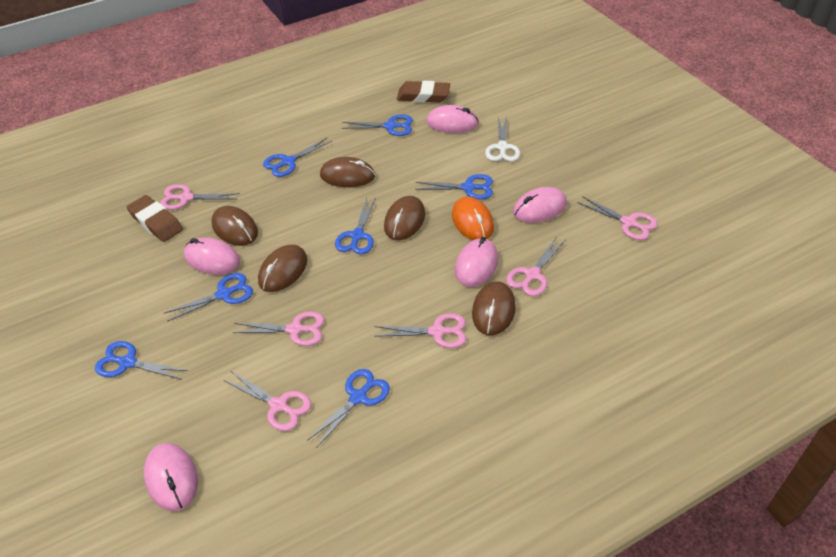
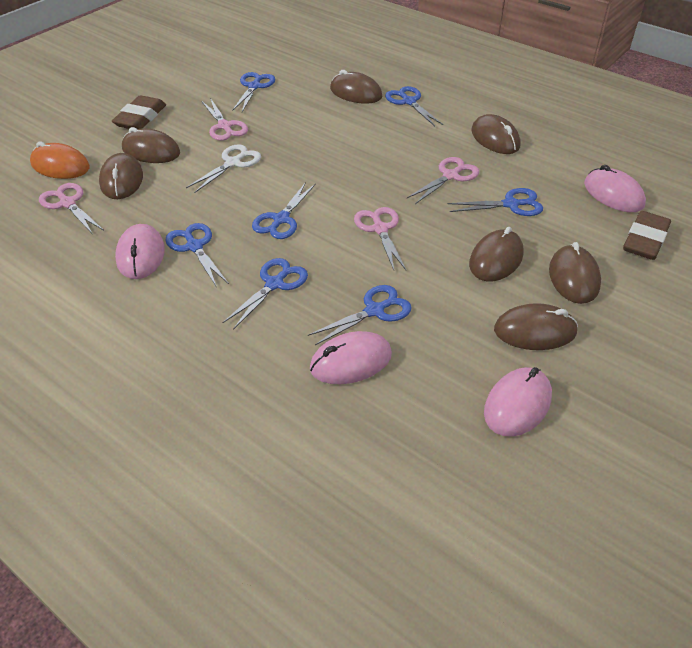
brown mouse: [211,206,258,246] [258,245,307,292] [320,157,375,187] [384,196,425,240] [472,281,516,335] = 5 -> [99,153,143,199] [122,127,180,163] [330,70,382,104] [469,227,524,281] [471,114,521,154] [494,303,578,350] [549,242,601,304] = 7
pink mouse: [144,443,198,511] [184,237,240,275] [426,105,479,133] [455,237,498,287] [513,187,567,223] = 5 -> [115,224,165,279] [310,331,392,384] [484,367,552,437] [584,165,646,212] = 4
pink scissors: [160,184,240,210] [223,371,312,431] [232,311,324,346] [374,313,466,348] [506,238,566,296] [577,196,658,240] = 6 -> [39,183,104,233] [201,98,248,141] [354,207,406,270] [407,157,479,204] = 4

